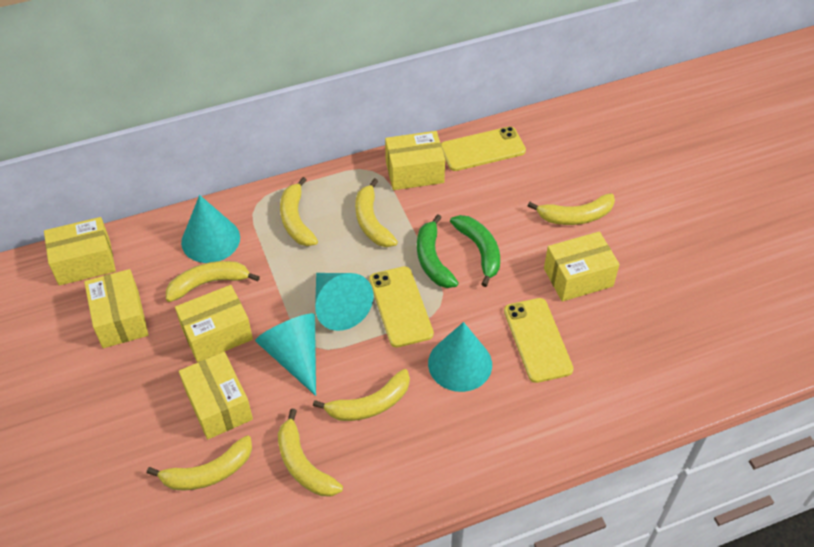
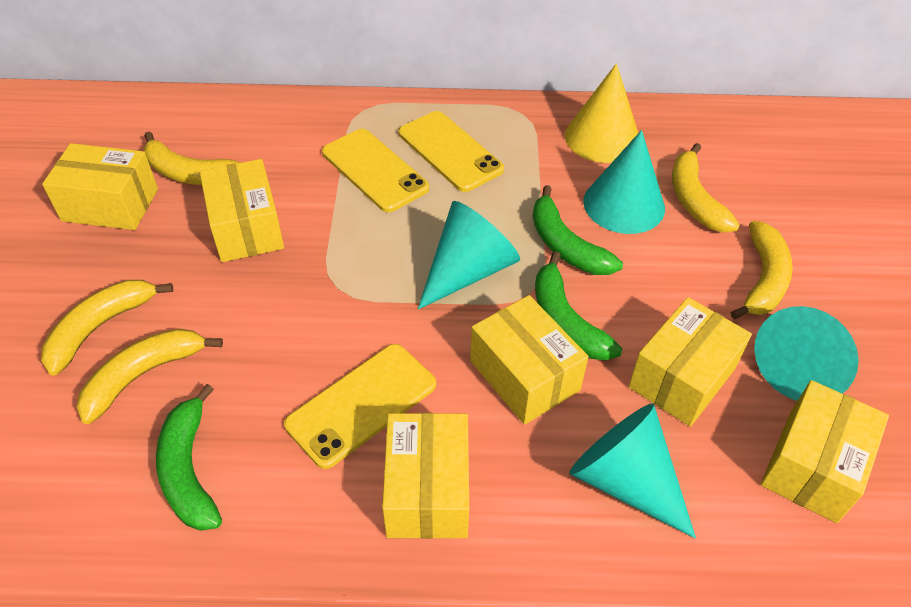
green banana: [417,215,459,288] [450,215,500,287] = 2 -> [156,384,222,531] [533,185,623,275] [535,251,622,361] = 3
yellow banana: [147,435,252,491] [166,261,260,302] [278,409,343,496] [280,177,318,246] [313,369,410,421] [355,178,398,247] [528,193,615,225] = 7 -> [41,280,173,376] [77,328,223,424] [143,131,241,185] [672,143,740,233] [731,221,793,319] = 5
yellow cone: none = 0 -> [565,63,638,163] = 1

